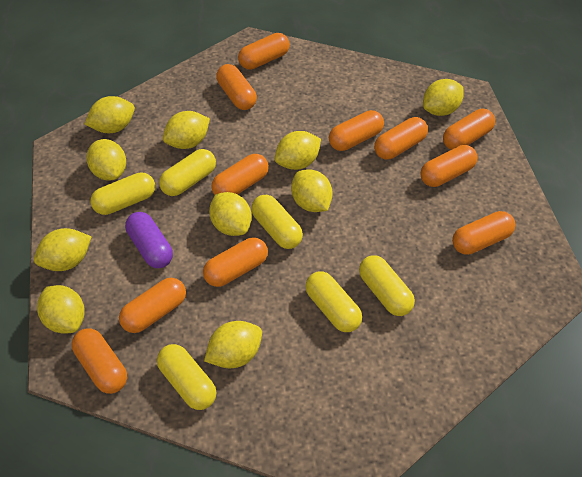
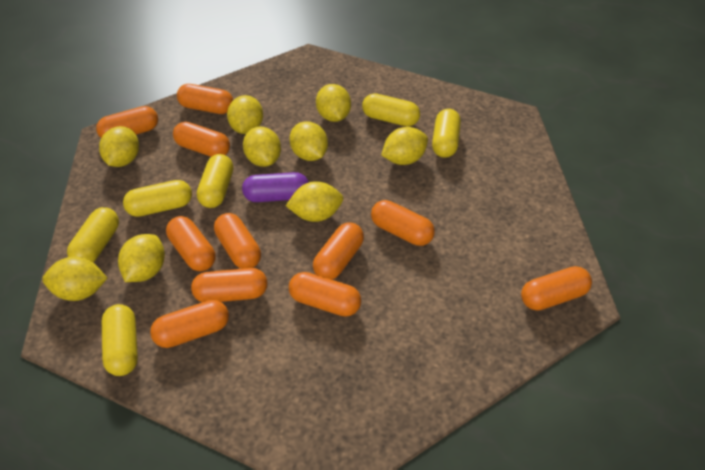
yellow lemon: [34,228,92,271] [37,285,85,334] [85,96,135,133] [86,139,126,181] [163,111,210,149] [204,321,262,368] [209,192,252,236] [275,131,321,170] [291,169,333,212] [423,79,464,116] = 10 -> [42,256,107,301] [99,126,139,167] [118,234,165,282] [227,95,263,134] [243,126,281,167] [286,181,343,222] [290,121,328,161] [316,84,351,122] [381,127,428,165] = 9

